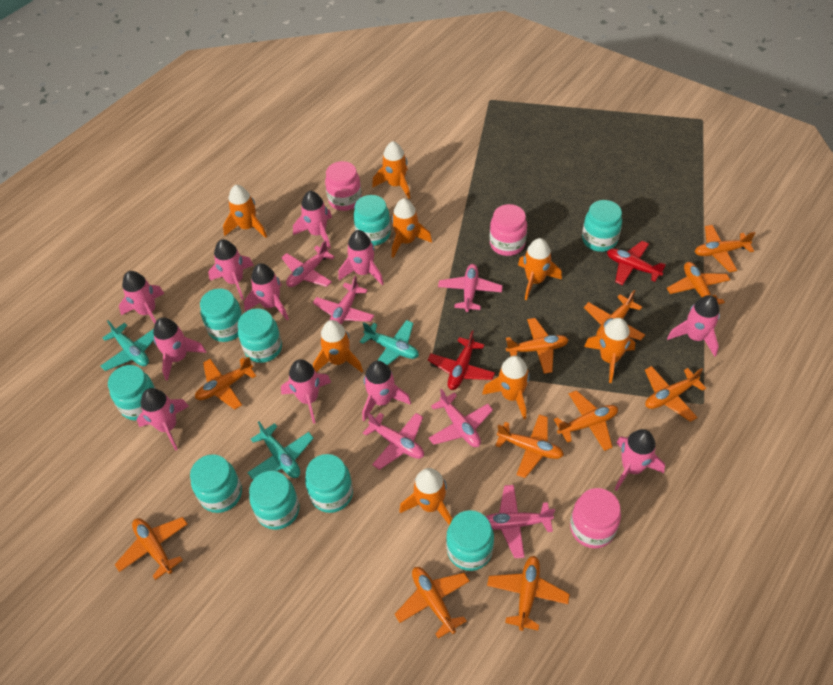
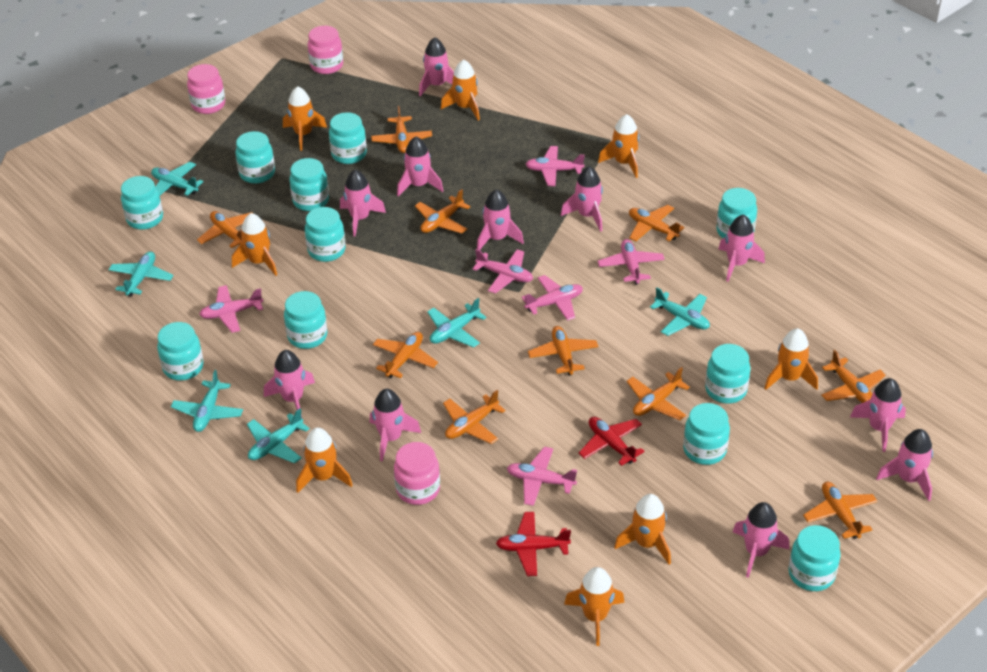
orange plane: [115,517,187,580] [195,357,256,410] [395,567,470,639] [487,556,570,631] [495,414,564,478] [506,318,568,374] [554,390,618,451] [584,290,645,341] [645,366,706,422] [667,262,730,304] [695,225,755,272] = 11 -> [197,211,252,248] [371,106,432,153] [373,332,438,378] [415,189,470,233] [443,390,506,444] [528,326,598,376] [627,367,690,420] [629,205,684,242] [803,482,878,539] [821,350,886,403] = 10
turquoise jar: [108,365,156,421] [190,454,242,513] [200,288,242,342] [238,308,282,363] [249,471,299,530] [305,454,353,513] [353,195,391,246] [446,510,494,571] [582,200,622,252] = 9 -> [121,176,163,230] [157,322,204,380] [236,131,275,184] [284,291,327,349] [289,158,329,211] [305,207,346,262] [329,112,367,164] [683,403,730,465] [705,344,751,404] [716,188,757,238] [788,525,841,591] = 11
turquoise plane: [101,320,154,371] [247,421,314,479] [360,320,419,365] = 3 -> [109,251,174,297] [151,162,203,196] [171,370,243,432] [247,409,310,463] [427,298,486,348] [650,287,710,336] = 6

